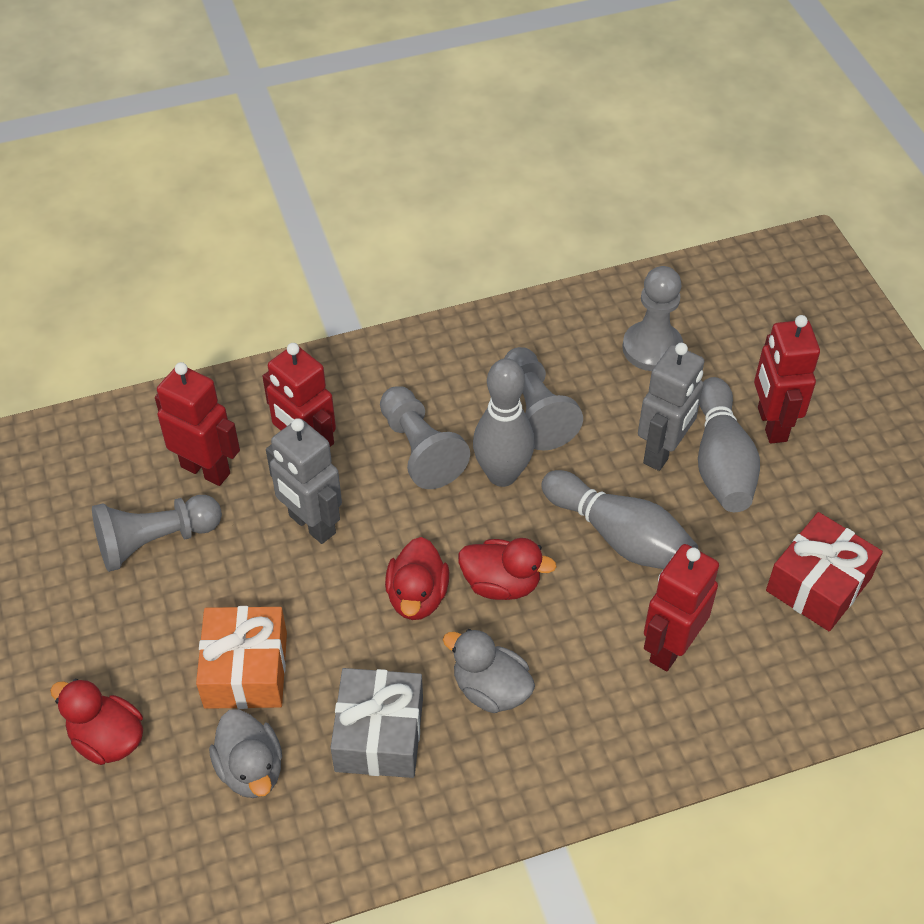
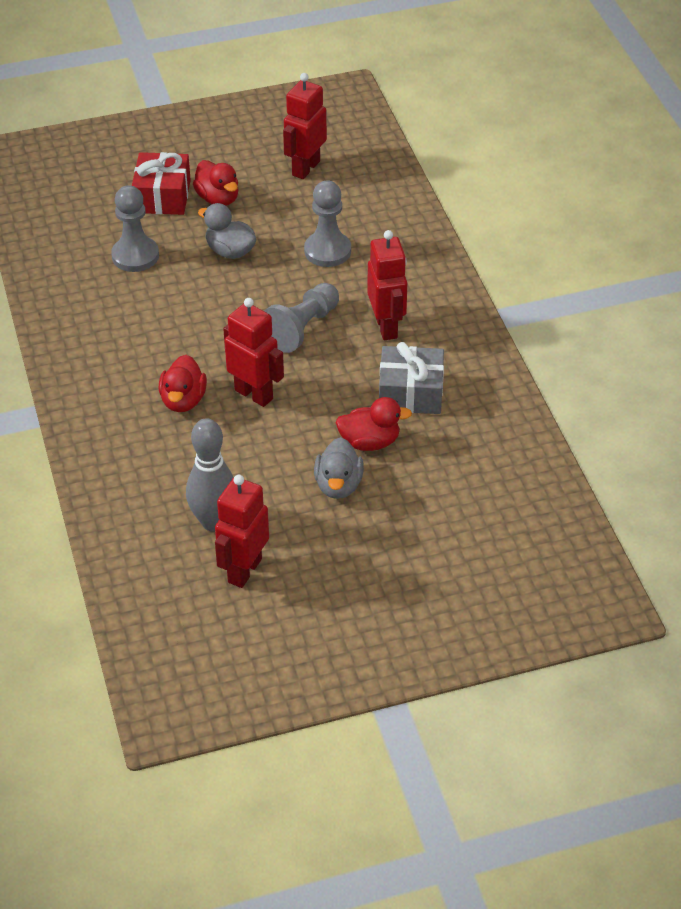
grey bowling pin: [473,358,534,487] [541,470,698,569] [698,377,760,512] = 3 -> [186,418,234,532] = 1
grey pawn: [92,495,222,572] [380,386,470,489] [505,347,583,451] [622,266,683,371] = 4 -> [111,185,159,272] [264,283,339,353] [304,181,351,267] = 3
grey robot: [266,418,342,544] [638,343,704,471] = 2 -> none = 0
orange gift: [196,606,287,709] = 1 -> none = 0

